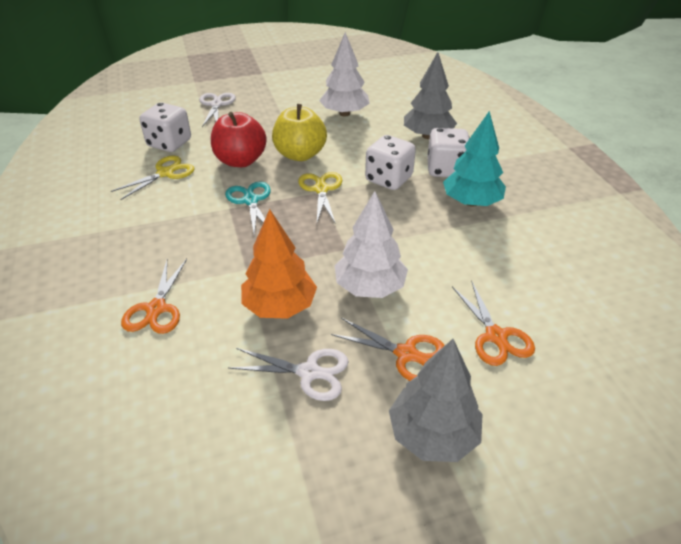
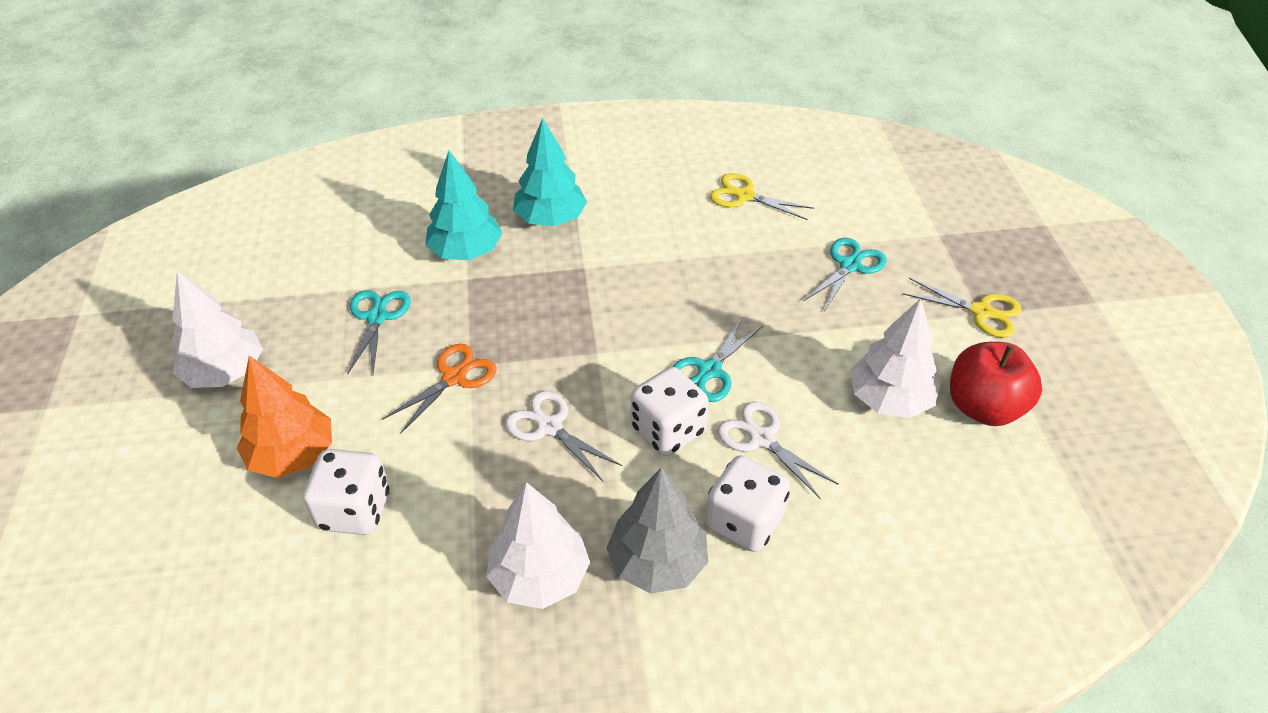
grey tree: [389,339,483,462] [404,52,457,139] = 2 -> [607,468,708,594] = 1
orange scissors: [121,259,187,334] [331,318,445,381] [452,281,535,366] = 3 -> [382,344,497,434] = 1
turquoise scissors: [225,181,271,235] = 1 -> [347,290,411,375] [672,316,763,402] [804,238,887,312] = 3
turquoise tree: [443,111,506,207] = 1 -> [425,151,502,260] [513,118,587,226] = 2
white tree: [319,32,370,116] [335,191,408,298] = 2 -> [172,271,263,388] [486,482,590,609] [850,298,940,418] = 3
yellow apple: [272,104,327,161] = 1 -> none = 0

